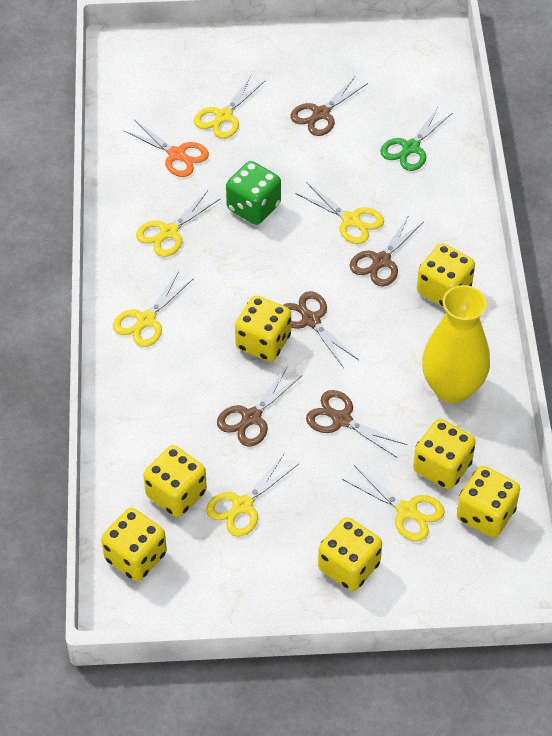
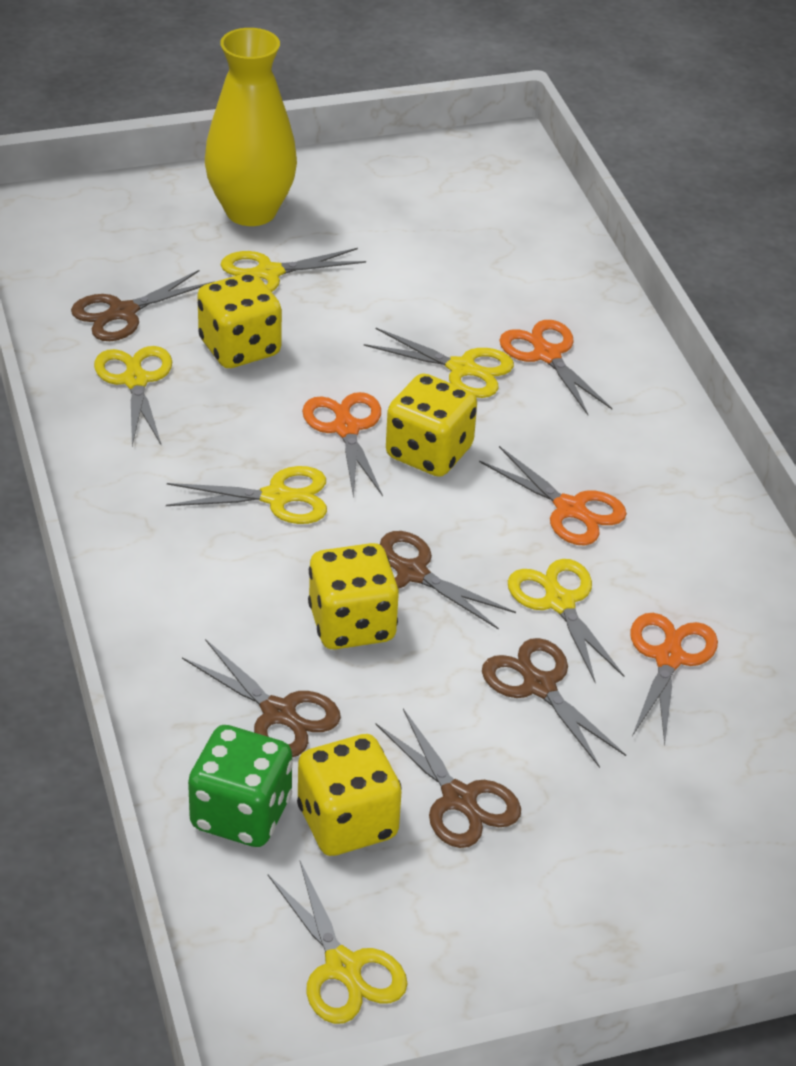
green scissors: [380,107,452,171] = 1 -> none = 0
orange scissors: [123,120,209,177] = 1 -> [302,392,383,498] [479,446,627,546] [499,320,612,415] [630,613,718,745] = 4
yellow dice: [101,508,167,581] [143,445,207,517] [235,296,291,362] [318,517,382,591] [413,419,476,490] [417,243,475,307] [457,466,520,538] = 7 -> [197,273,282,368] [297,734,402,856] [308,543,399,649] [386,373,477,477] = 4

